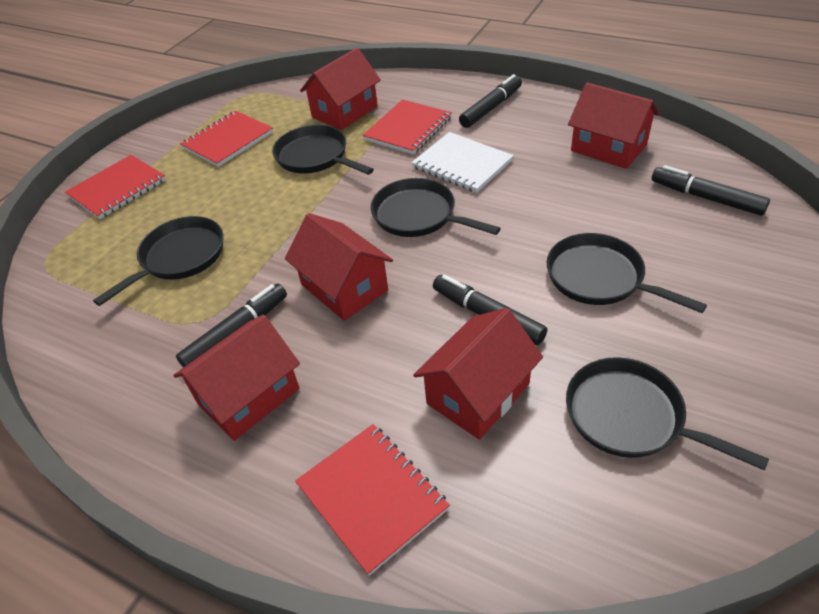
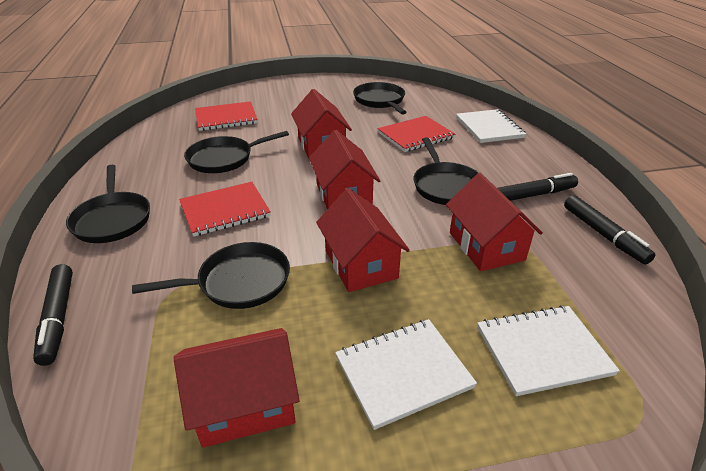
black marker: [176,284,287,368] [433,275,547,345] [459,74,522,128] [652,165,770,216] = 4 -> [33,264,73,366] [497,173,578,201] [564,195,655,265] = 3
red notebook: [65,155,166,219] [180,111,273,167] [295,424,450,576] [362,100,452,154] = 4 -> [179,182,271,237] [195,101,258,131] [377,116,455,152] = 3
white notebook: [412,132,514,193] = 1 -> [335,319,477,430] [456,109,526,143] [477,305,620,396] = 3

